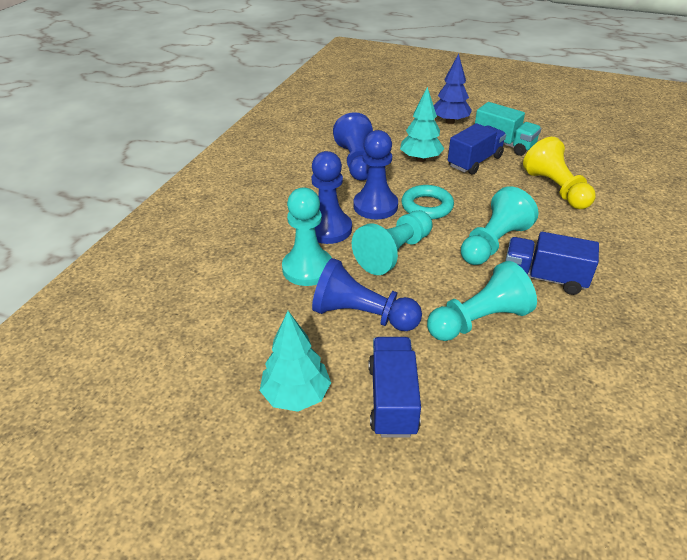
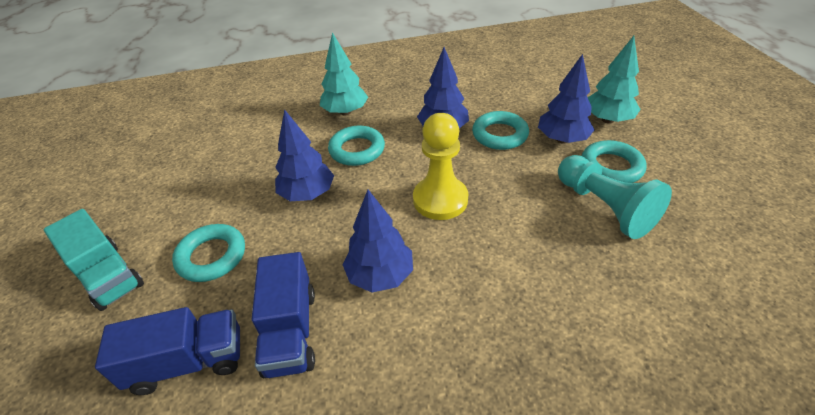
blue pawn: [311,151,352,244] [312,258,422,331] [333,112,373,181] [353,130,398,220] = 4 -> none = 0
blue tree: [434,54,472,124] = 1 -> [275,109,334,201] [342,190,413,292] [417,47,469,128] [538,54,595,144] = 4
blue truck: [369,337,421,438] [448,123,506,175] [506,232,599,295] = 3 -> [95,307,240,395] [252,252,315,378] = 2
turquoise pawn: [282,188,332,286] [352,210,432,275] [427,261,537,341] [461,186,539,265] = 4 -> [558,155,672,239] = 1
turquoise ring: [401,185,454,219] = 1 -> [172,224,245,282] [328,125,385,166] [472,111,529,150] [582,140,647,183] = 4

